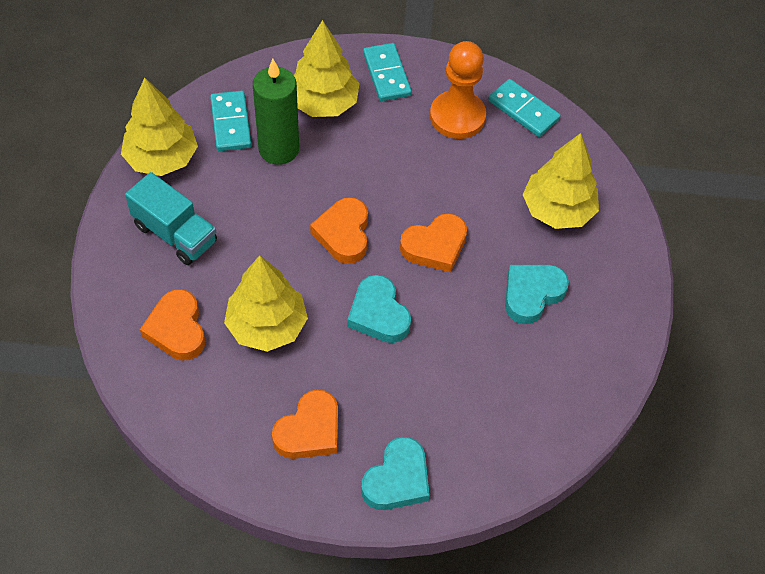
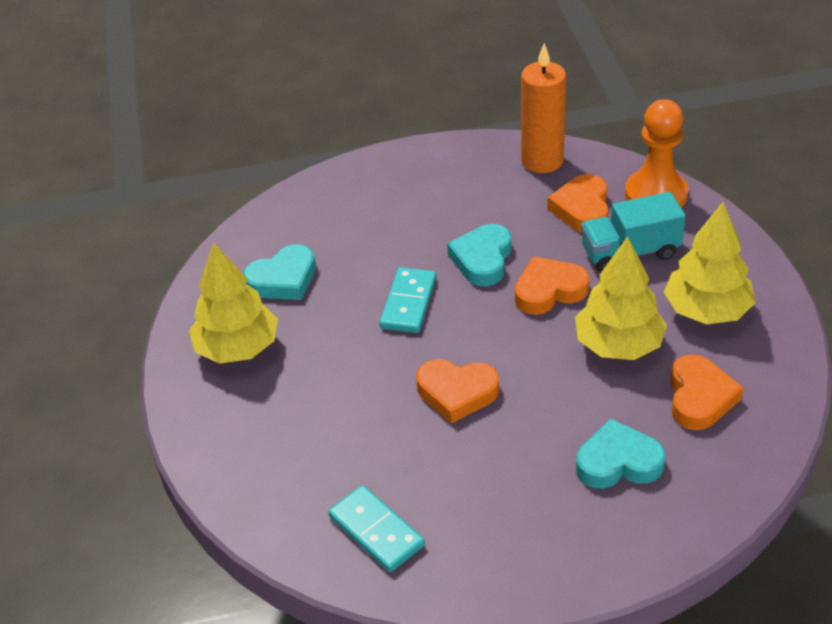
green candle: [253,59,299,165] = 1 -> none = 0
orange candle: none = 0 -> [521,43,566,173] = 1
turquoise domino: [210,91,252,151] [363,43,412,101] [488,79,561,137] = 3 -> [328,485,425,572] [379,267,436,333] = 2
yellow tree: [121,77,198,176] [224,255,308,352] [294,20,360,117] [523,133,599,229] = 4 -> [189,242,278,364] [575,236,667,360] [664,202,755,324] = 3

